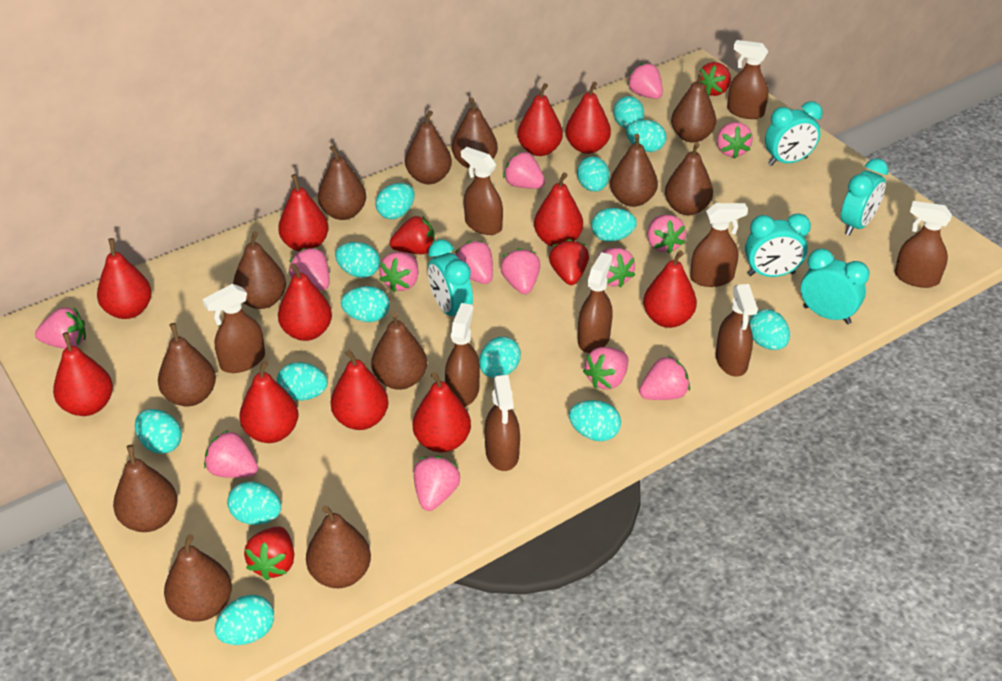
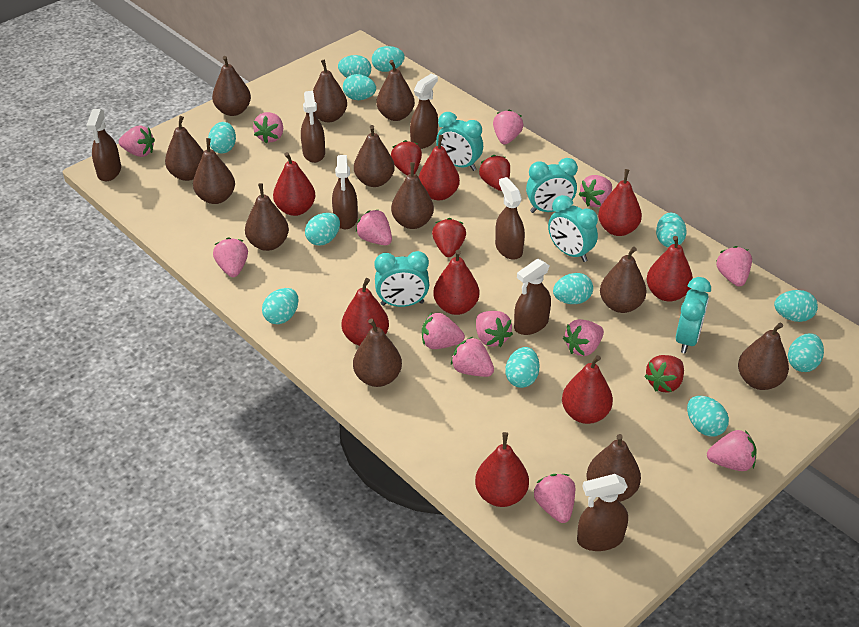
brown spray bottle: [203,284,265,373] [445,303,480,407] [461,147,503,235] [485,375,520,471] [578,252,613,353] [690,203,748,287] [716,284,758,376] [727,40,769,119] [895,201,952,288] = 9 -> [86,109,121,181] [301,91,325,163] [332,155,358,229] [410,74,438,149] [495,177,525,260] [514,259,551,335] [577,474,628,551] = 7
pink strawberry: [35,307,86,349] [204,430,258,478] [289,247,330,290] [379,252,418,292] [414,456,460,511] [455,241,493,284] [500,248,540,294] [503,152,545,189] [583,347,628,389] [598,248,635,288] [627,62,663,99] [639,356,690,400] [647,215,686,254] [717,122,753,158] = 14 -> [119,125,155,157] [213,237,248,277] [253,112,283,144] [356,209,392,245] [422,313,465,349] [451,337,494,377] [476,311,513,347] [493,109,524,144] [534,474,575,523] [563,319,604,356] [579,175,612,207] [707,430,757,471] [716,246,752,287] = 13
red pear: [53,332,113,416] [97,238,152,319] [239,360,299,443] [278,174,329,252] [278,263,332,341] [331,350,388,430] [413,372,471,452] [517,83,563,156] [534,172,583,247] [566,82,611,154] [643,250,697,328] = 11 -> [273,152,315,216] [342,278,389,346] [419,135,460,200] [433,250,479,315] [475,432,529,507] [562,355,613,424] [598,169,642,236] [647,236,693,302] = 8
turquoise egg: [135,409,182,454] [215,595,274,645] [227,482,281,525] [277,362,328,401] [335,242,380,278] [341,286,390,322] [376,183,414,219] [479,337,521,378] [569,400,621,441] [577,157,610,192] [591,208,637,242] [613,96,644,129] [626,120,666,152] [749,309,790,350] = 14 -> [208,122,236,153] [262,288,299,324] [305,213,340,246] [338,55,371,78] [343,74,376,100] [372,46,405,72] [506,347,539,388] [553,273,593,304] [656,213,687,247] [687,396,729,437] [774,290,818,322] [788,333,824,372] = 12

